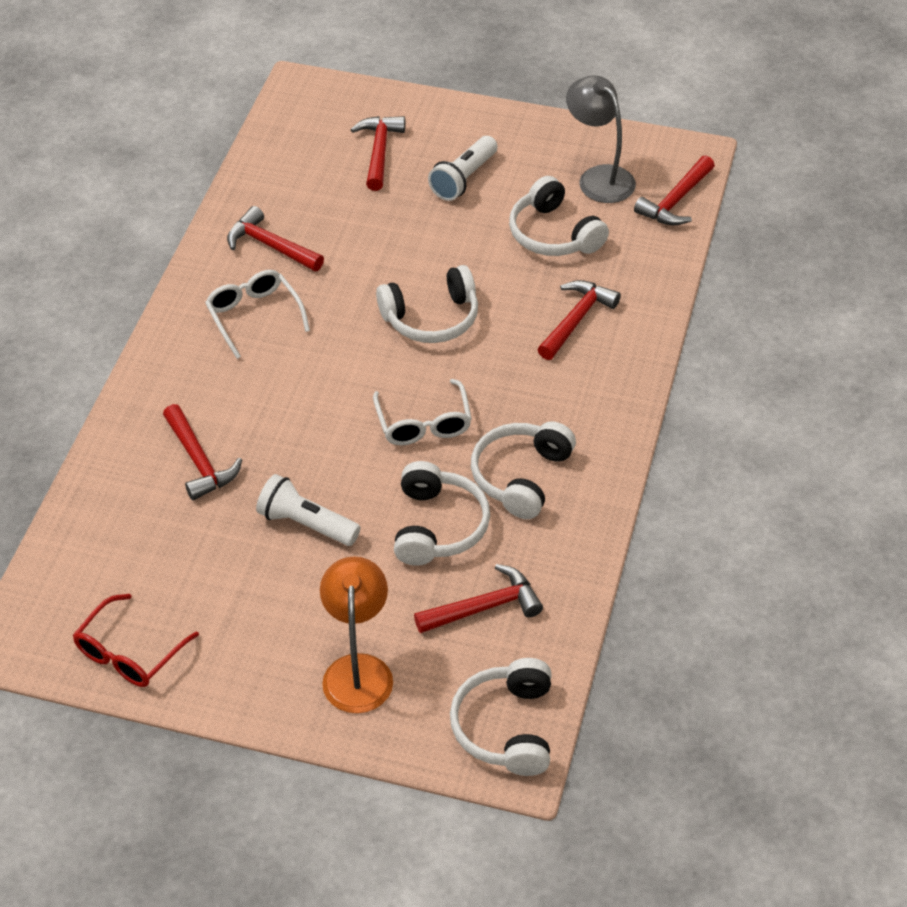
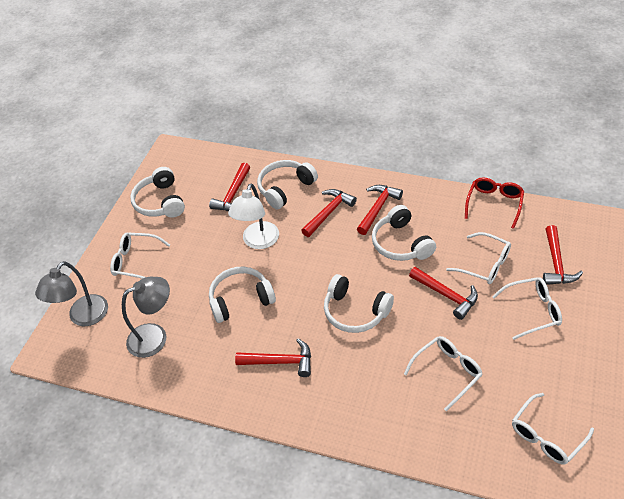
grey lamp: [566,75,636,203] = 1 -> [35,261,108,326] [122,277,170,358] = 2
orange lamp: [320,556,393,713] = 1 -> none = 0
white flashlight: [256,474,361,546] [428,136,498,201] = 2 -> none = 0
white glasses: [205,270,310,359] [373,379,472,445] = 2 -> [110,233,170,279] [404,336,483,411] [446,232,511,284] [492,277,562,340] [512,393,594,465] = 5
white lamp: none = 0 -> [228,183,279,249] = 1

